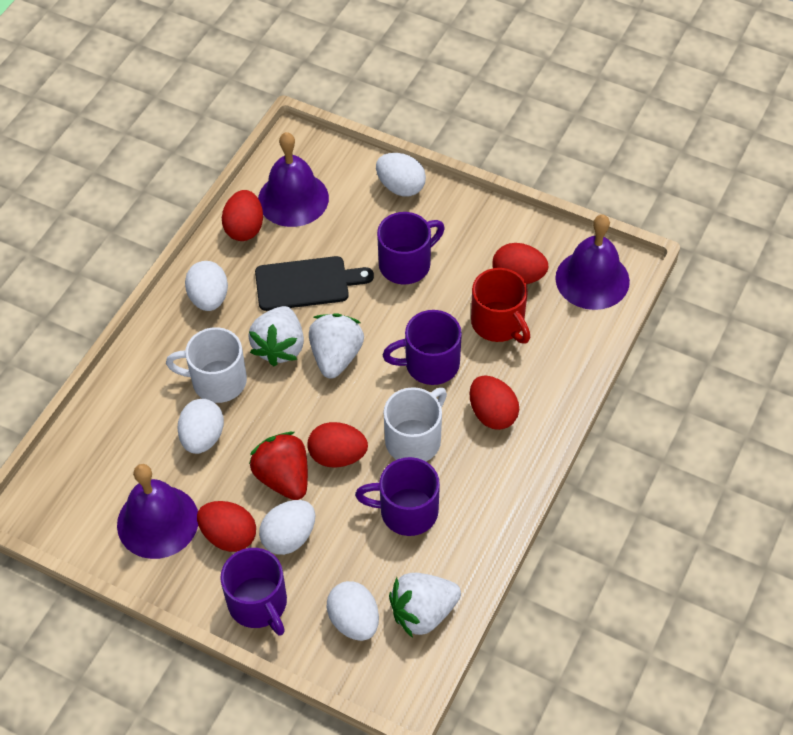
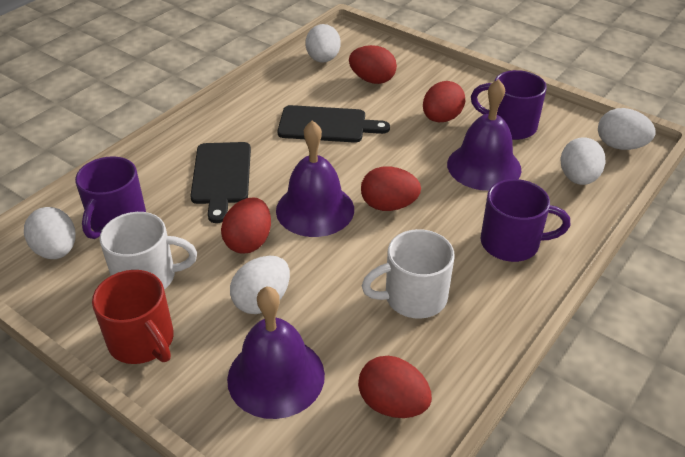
black cutting board: [255,256,374,311] = 1 -> [191,142,251,223] [277,105,390,143] = 2
purple mug: [220,548,287,636] [355,457,440,536] [377,212,445,285] [383,310,462,385] = 4 -> [75,156,146,239] [471,70,547,140] [480,179,571,262] = 3
red strawberry: [249,432,308,500] = 1 -> none = 0
white strawberry: [248,306,304,366] [309,313,364,379] [389,573,461,638] = 3 -> none = 0

